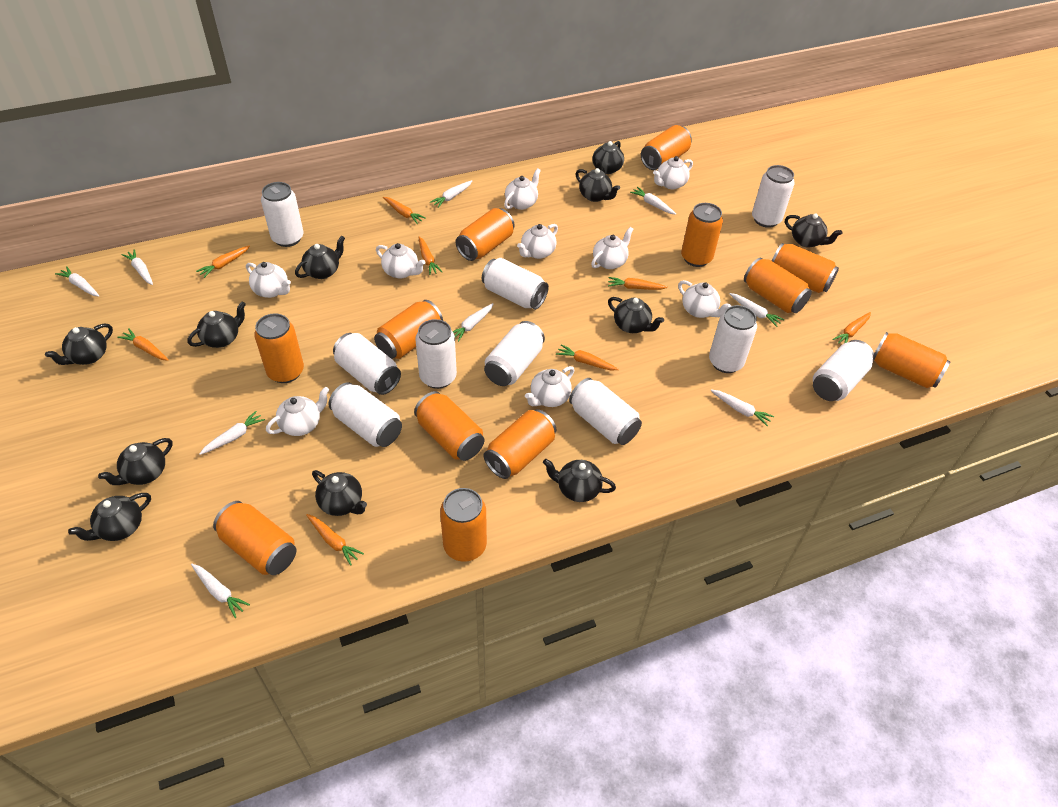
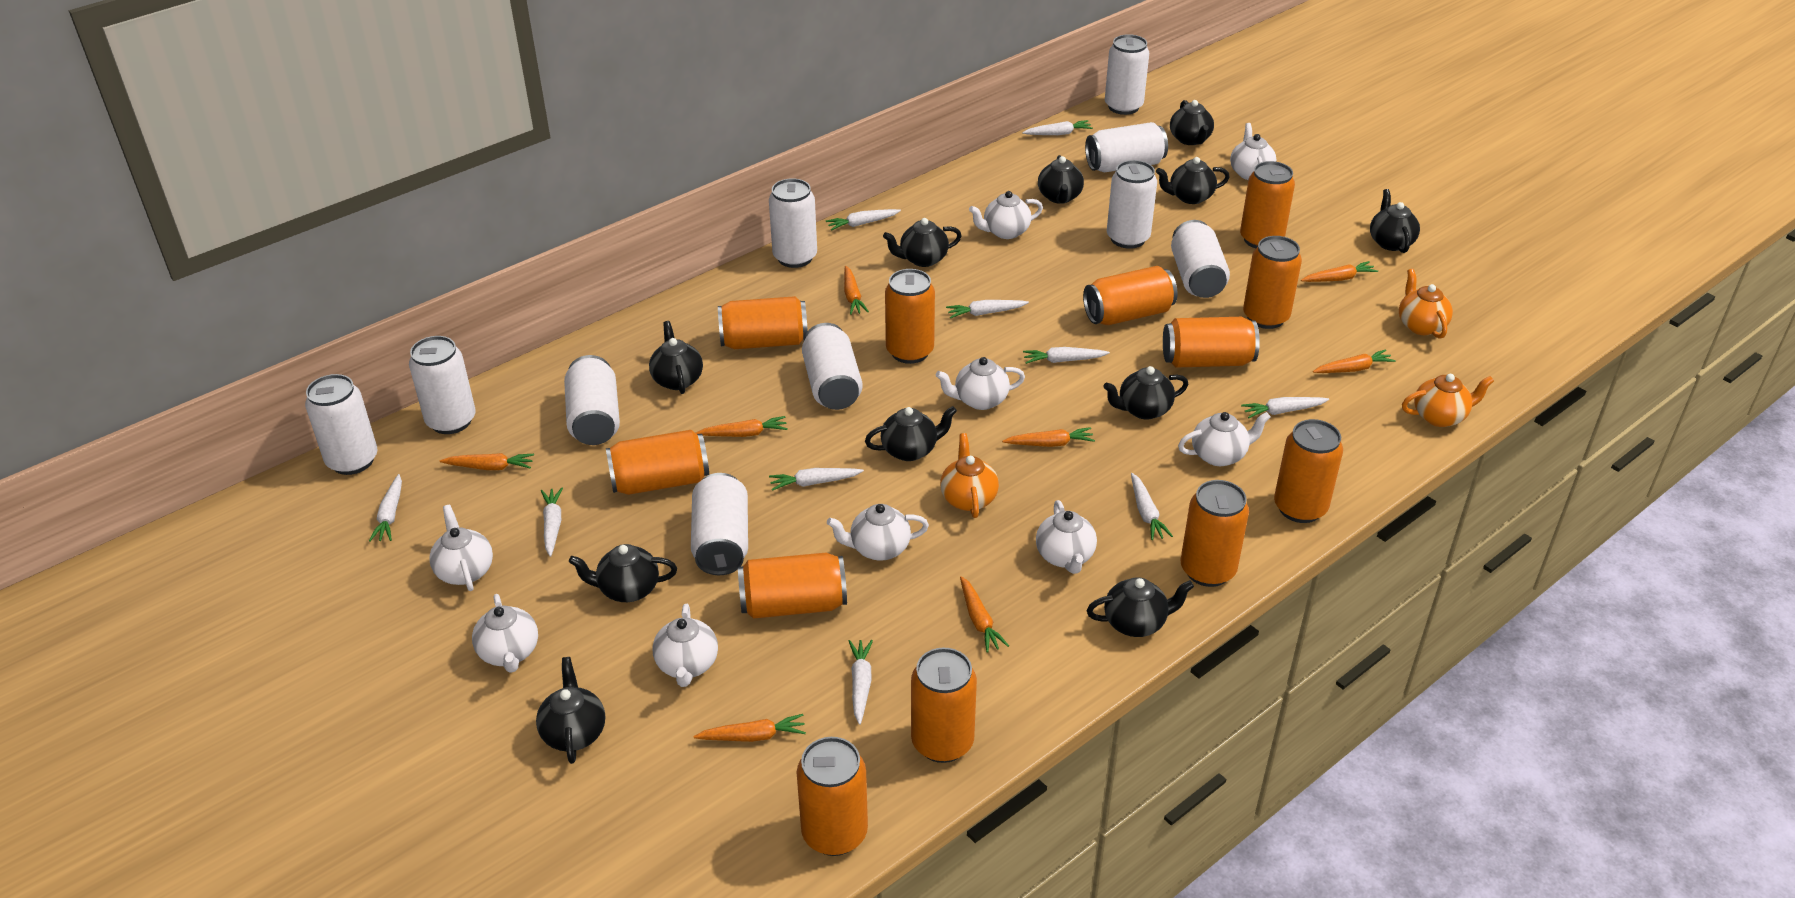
orange teapot: none = 0 -> [940,433,999,518] [1399,269,1453,339] [1402,374,1494,427] = 3
white carrot: [55,266,99,297] [122,249,153,285] [191,564,250,618] [199,411,265,455] [430,180,472,208] [453,303,493,342] [630,187,676,215] [710,390,774,426] [729,293,784,327] = 9 -> [369,474,402,542] [541,488,563,557] [769,468,864,491] [826,209,901,231] [849,640,873,725] [946,300,1029,318] [1022,120,1093,135] [1023,347,1110,364] [1131,473,1173,540] [1241,397,1329,418] = 10

